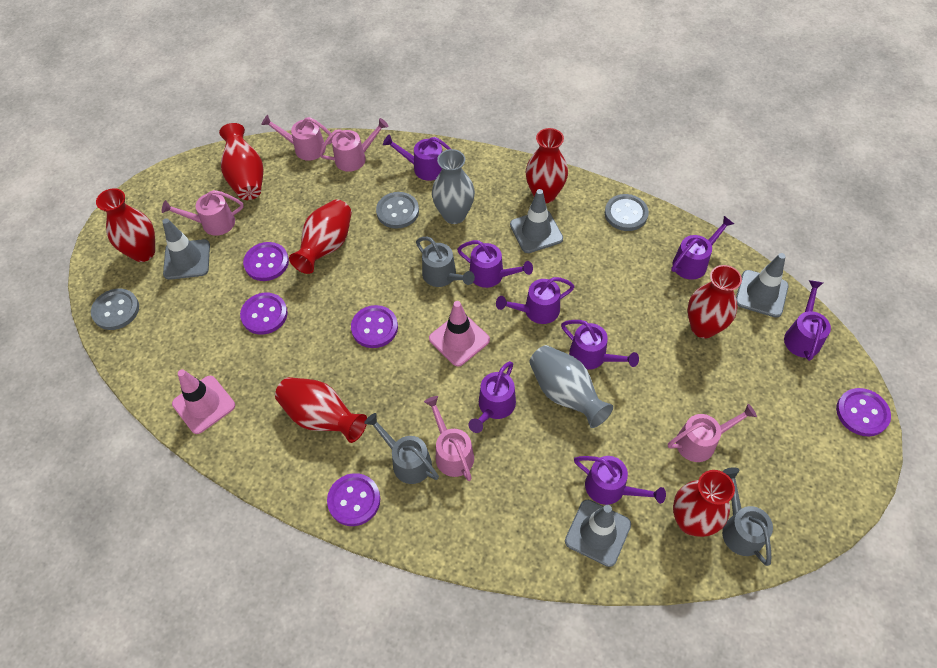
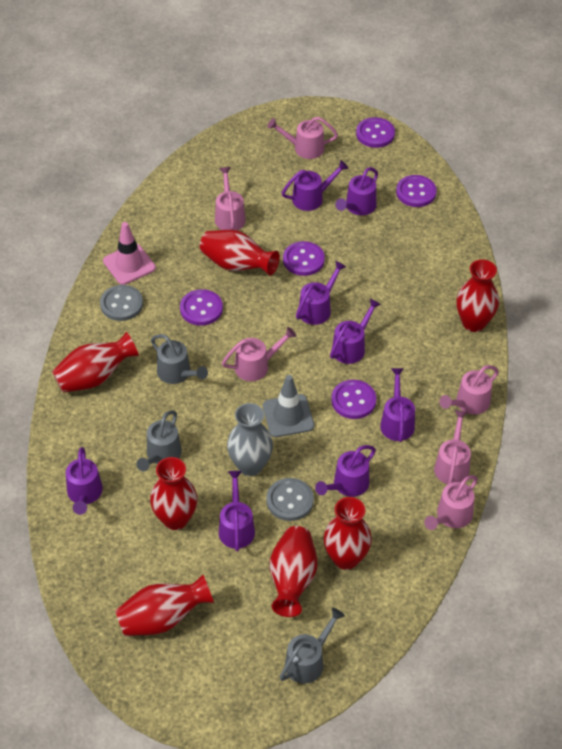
grey button: [91,288,139,330] [376,192,419,229] [605,194,649,231] = 3 -> [100,285,143,321] [266,478,314,521] = 2
grey traffic cone: [162,218,210,280] [510,189,563,253] [565,500,631,567] [736,253,789,318] = 4 -> [263,375,314,437] = 1
grey vase: [432,149,475,224] [529,345,613,428] = 2 -> [227,403,273,476] = 1
pink traffic cone: [172,370,235,434] [429,301,490,366] = 2 -> [103,222,156,285] = 1
pink watering can: [162,190,244,236] [261,115,334,161] [319,118,389,172] [424,396,474,481] [668,404,757,462] = 5 -> [215,167,246,230] [222,327,296,381] [267,117,338,159] [424,475,478,530] [434,410,471,484] [439,365,499,415] = 6

